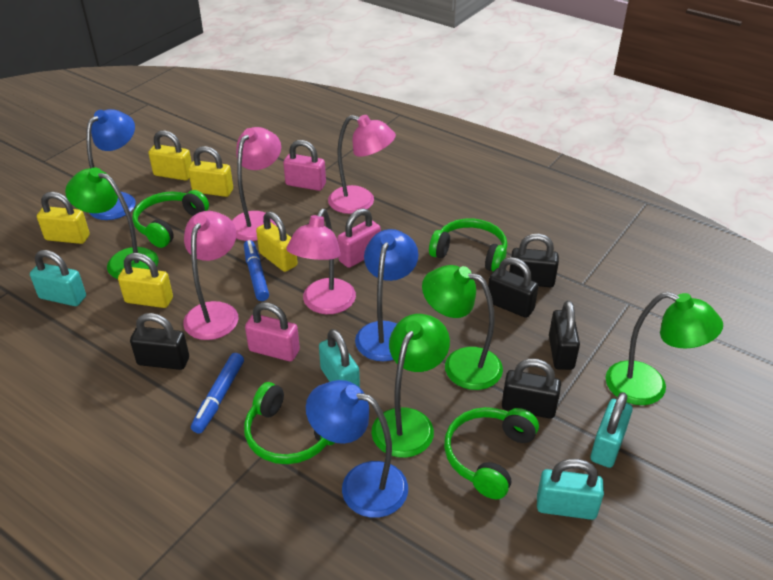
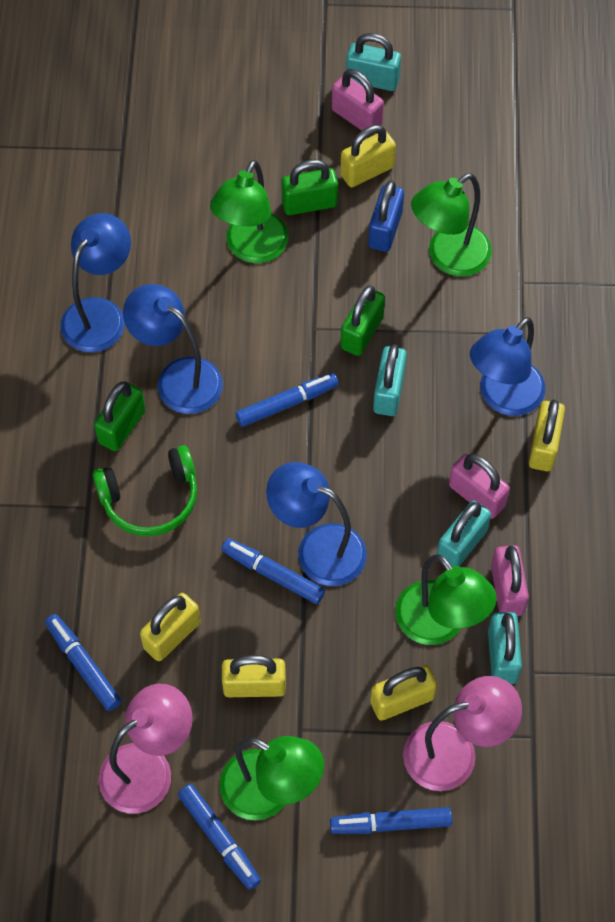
black padlock: [130,313,189,370] [488,257,538,318] [502,358,561,419] [509,234,559,287] [549,300,580,370] = 5 -> none = 0
blue lamp: [86,109,136,220] [306,380,408,518] [355,229,418,361] = 3 -> [60,213,131,353] [123,284,223,414] [266,462,367,586] [470,317,545,416] = 4
blue marker: [191,353,244,434] [244,240,269,301] = 2 -> [45,614,122,711] [178,784,261,890] [221,538,325,604] [236,373,338,427] [330,807,452,834] = 5
blue padlock: none = 0 -> [368,180,404,252] = 1
green headphones: [132,190,209,248] [244,382,335,464] [429,219,507,272] [444,407,539,499] = 4 -> [93,445,197,536] = 1
green padlock: none = 0 -> [94,381,146,451] [281,159,338,215] [341,285,385,356] = 3
pink lamp: [183,211,238,340] [232,127,281,241] [286,209,356,314] [328,115,396,214] = 4 -> [98,684,193,813] [403,676,522,791] = 2

